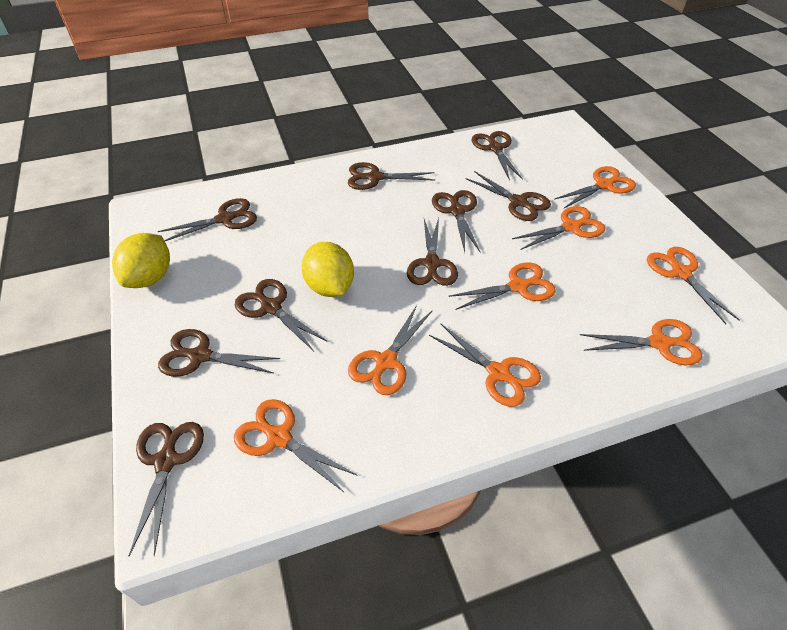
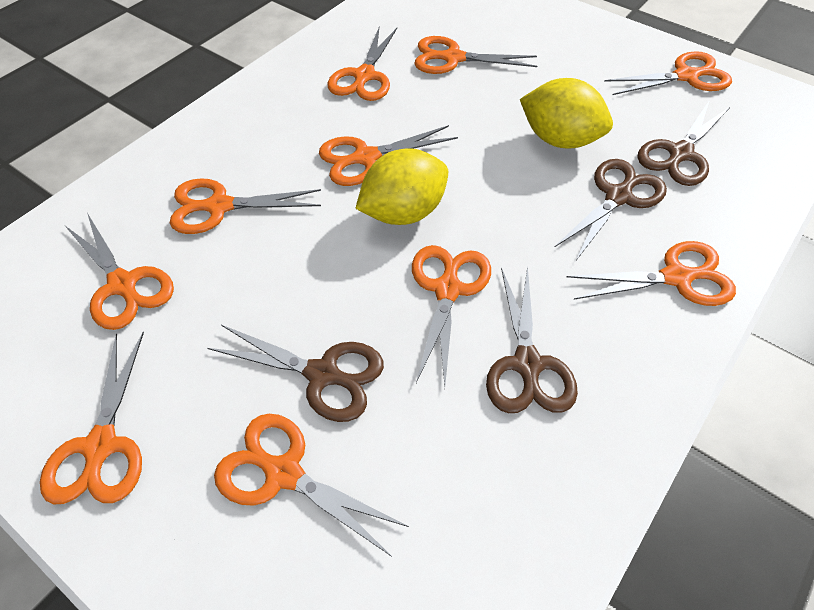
brown scissors: [129,422,204,556] [158,198,257,241] [158,329,280,377] [235,279,328,351] [348,162,435,190] [407,218,458,286] [432,190,481,253] [465,171,551,221] [471,131,523,181] = 9 -> [208,325,384,422] [486,266,578,413] [555,159,667,260] [638,100,730,186] = 4
orange scissors: [234,399,358,493] [348,305,432,395] [429,323,541,407] [449,262,556,310] [512,206,605,250] [555,166,636,208] [580,319,702,365] [647,247,740,324] = 8 -> [40,332,144,505] [65,213,174,330] [170,178,321,234] [214,414,409,557] [319,125,458,186] [327,28,397,101] [412,245,491,386] [414,36,537,74] [567,241,736,306] [604,51,732,95] = 10

